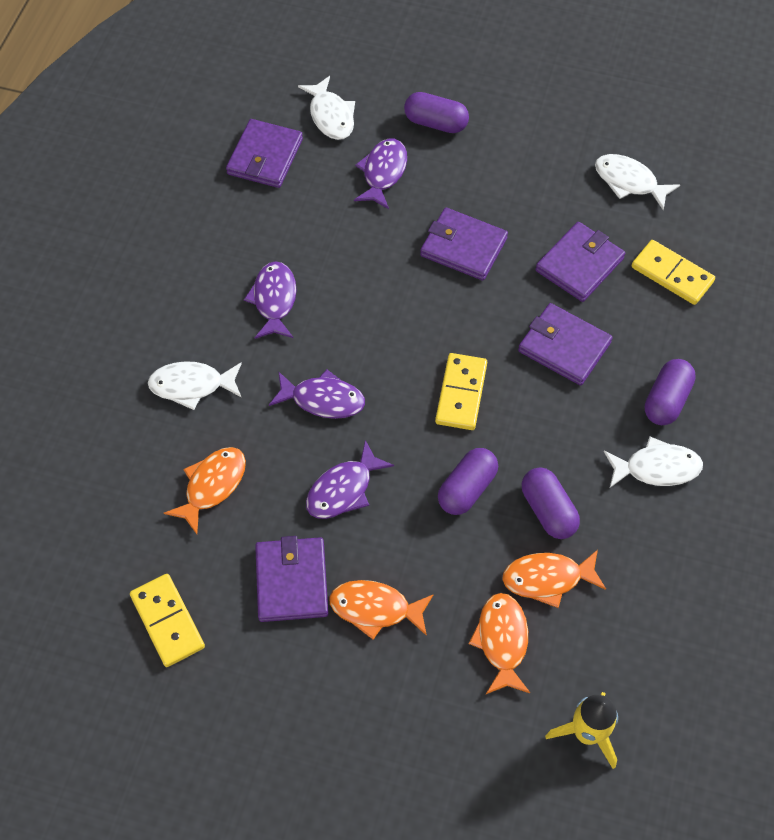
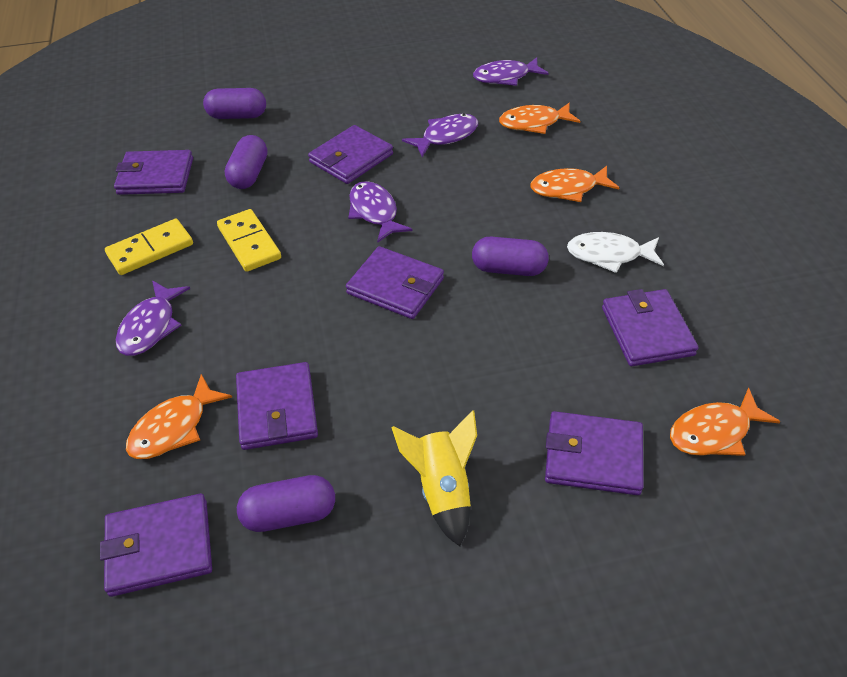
purple wallet: [226,119,303,188] [255,536,328,622] [420,208,508,281] [518,303,613,385] [535,222,625,302] = 5 -> [100,494,212,597] [114,150,193,195] [236,362,318,450] [308,125,393,184] [346,246,444,319] [545,411,643,495] [602,289,698,366] = 7
white fish: [148,361,242,410] [298,76,355,140] [595,154,680,210] [604,437,703,488] = 4 -> [567,232,664,273] = 1
yellow domino: [130,574,205,667] [435,353,487,430] [632,240,715,305] = 3 -> [105,219,193,275] [217,209,281,272] = 2

